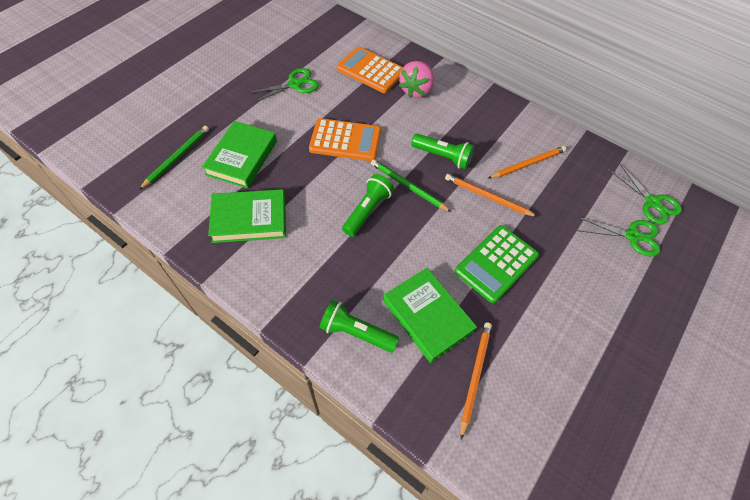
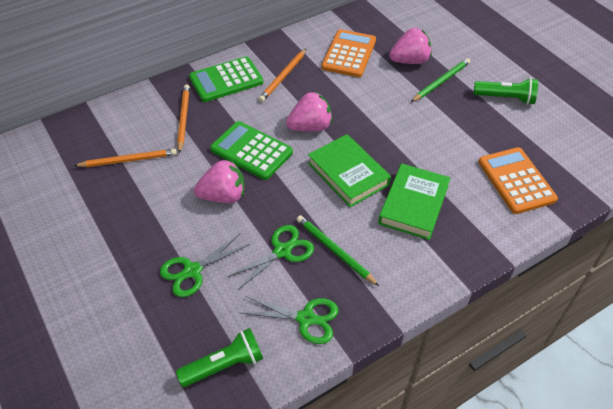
green book: [202,121,277,189] [208,189,286,243] [383,268,477,363] = 3 -> [308,134,391,207] [378,164,450,240] = 2
green calculator: [455,225,539,303] = 1 -> [189,56,263,102] [210,121,293,180] = 2
green flashlight: [319,300,399,352] [342,174,394,237] [411,134,475,169] = 3 -> [176,328,263,387] [473,78,538,105] = 2
pink strawberry: [399,61,434,98] = 1 -> [194,159,244,203] [286,92,332,131] [389,28,432,64] = 3

